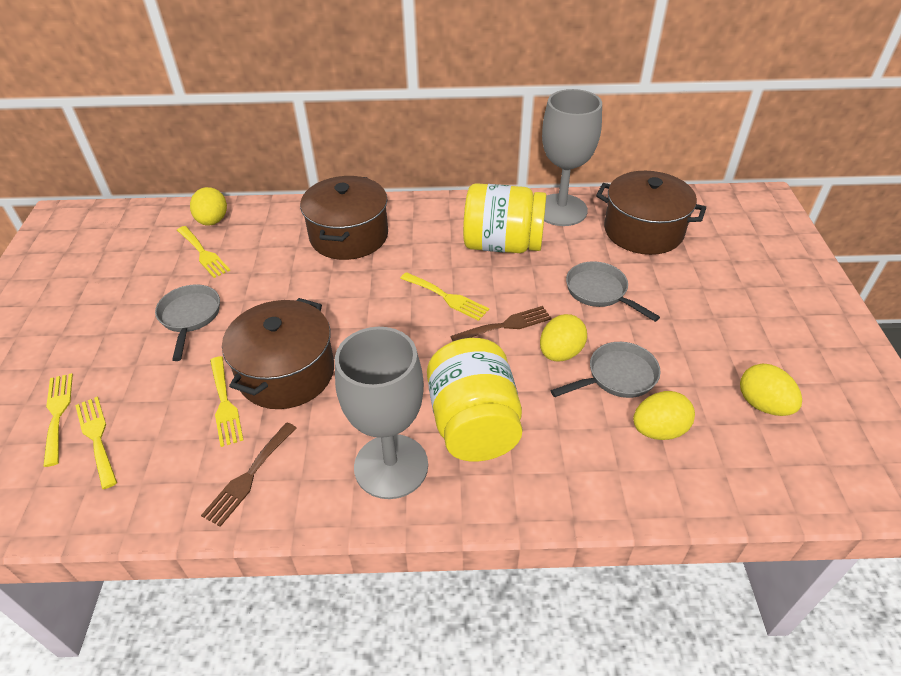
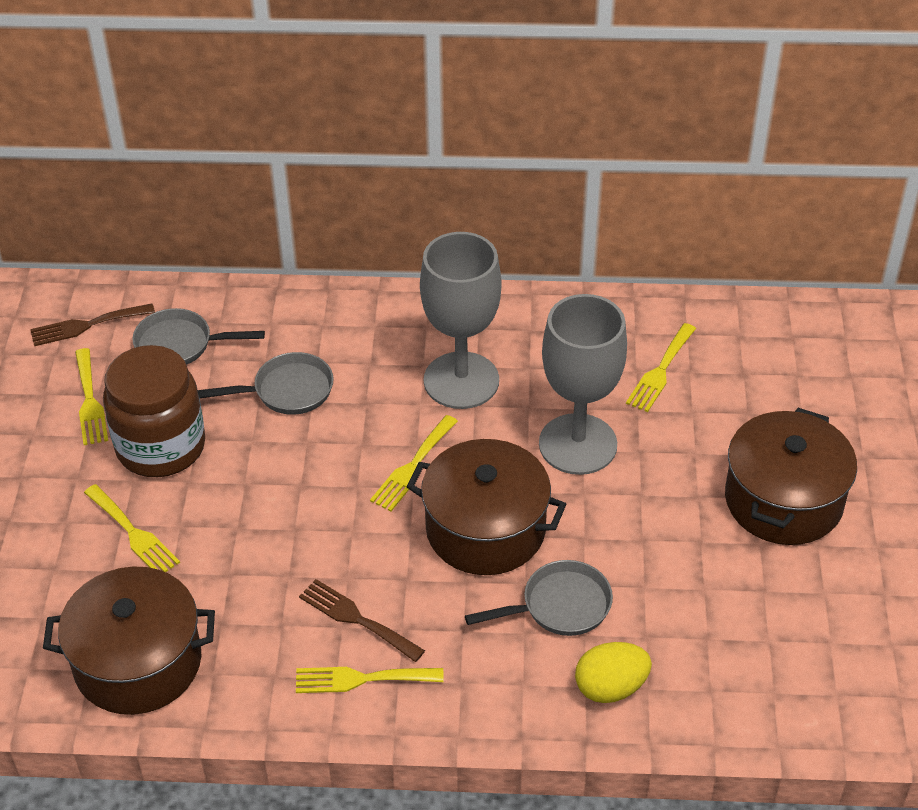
brown jar: none = 0 -> [103,345,205,477] = 1
yellow egg: [190,187,227,225] [540,314,587,361] [633,391,695,440] [740,364,802,416] = 4 -> [575,642,652,703] = 1
yellow jar: [427,338,523,462] [463,183,546,253] = 2 -> none = 0

